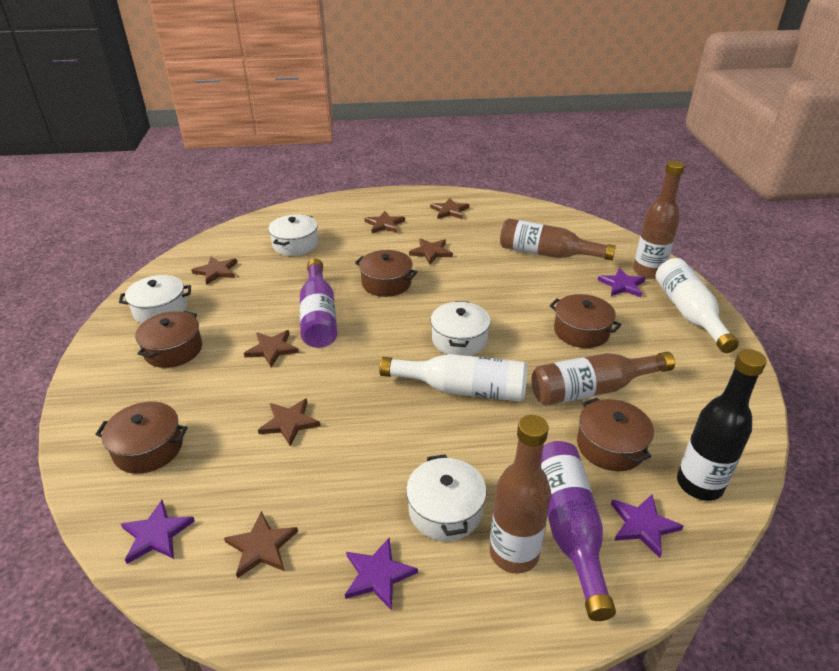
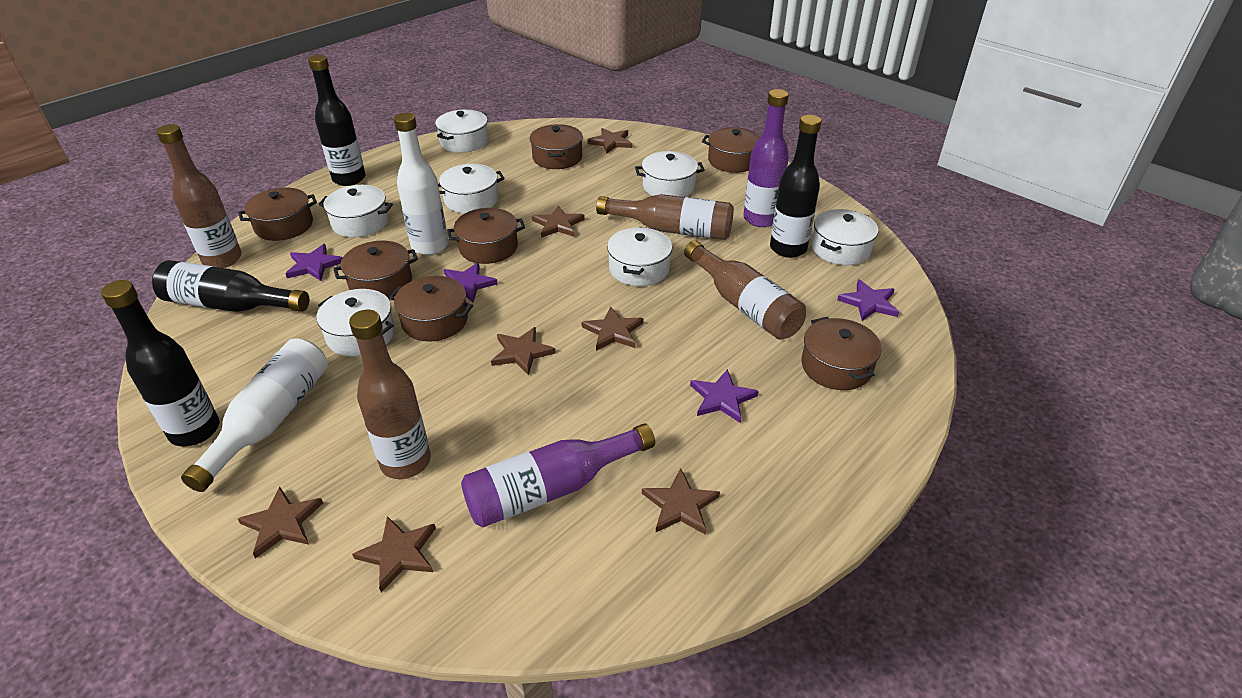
black bottle: [677,349,767,501] = 1 -> [101,280,219,447] [152,260,309,312] [308,55,366,186] [770,115,821,258] = 4
brown pot: [95,402,187,474] [135,311,202,368] [355,250,418,297] [550,294,621,348] [577,398,654,471] = 5 -> [238,188,317,241] [333,241,418,299] [389,276,473,341] [447,208,525,264] [530,124,583,169] [702,127,760,173] [802,317,882,390] = 7
white pot: [119,275,191,324] [268,214,318,256] [406,454,487,541] [431,301,491,356] = 4 -> [316,289,395,356] [318,185,393,237] [435,110,489,153] [438,164,505,214] [607,227,672,286] [635,151,705,197] [812,209,878,265] = 7

